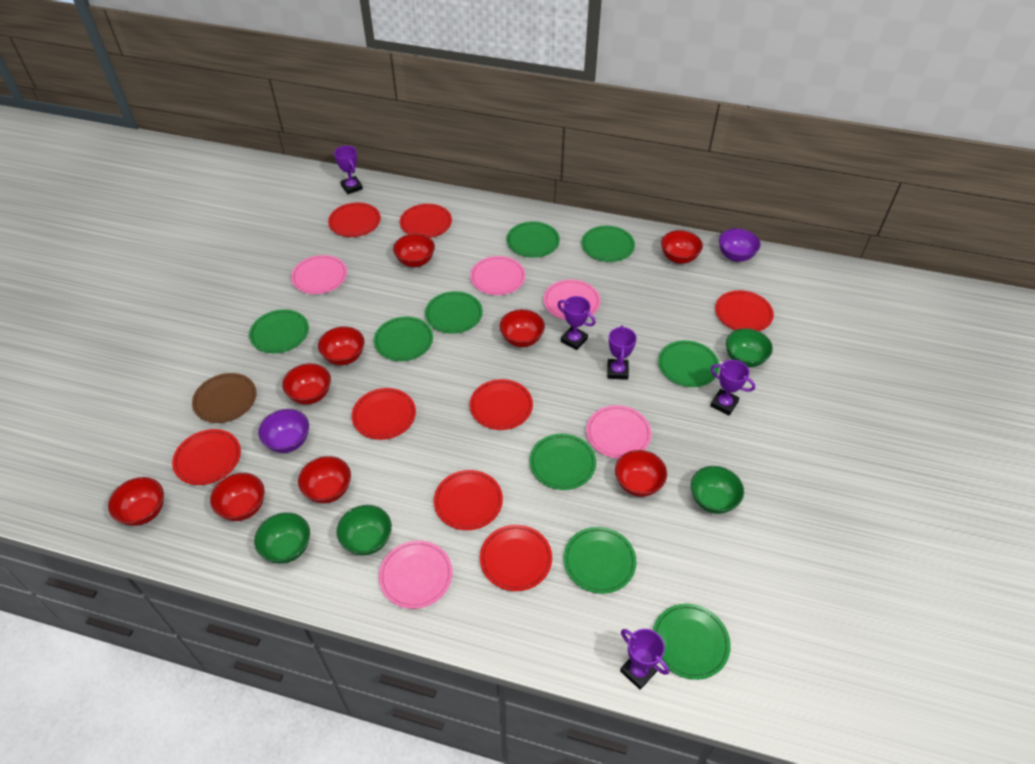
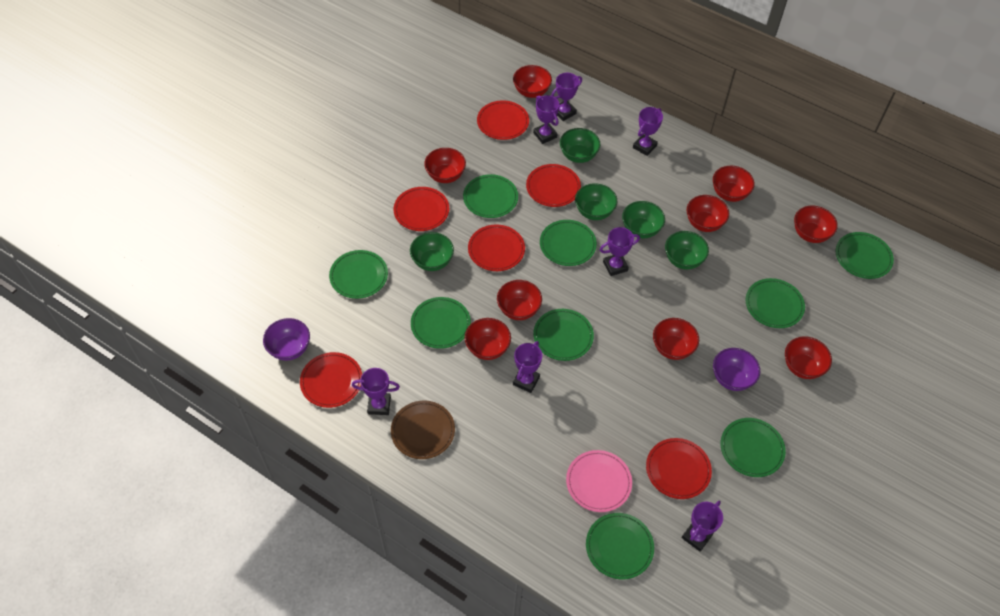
green bowl: [254,512,310,564] [336,505,392,556] [691,466,744,514] [726,328,773,367] = 4 -> [410,232,454,271] [560,128,600,163] [575,183,617,220] [622,201,665,238] [665,231,709,270] = 5
pink plate: [291,255,347,294] [379,540,453,609] [470,256,526,295] [543,279,600,320] [586,405,652,459] = 5 -> [566,450,632,512] = 1
purple trophy: [334,146,363,194] [558,296,596,350] [607,325,637,380] [620,629,669,690] [710,360,755,415] = 5 -> [352,368,400,415] [513,341,542,393] [533,95,560,144] [551,73,582,121] [600,227,640,276] [633,107,663,156] [682,501,723,552] = 7
red plate: [172,429,241,485] [328,202,381,237] [352,388,416,440] [400,204,452,238] [434,470,503,530] [470,379,533,430] [480,525,552,591] [715,290,774,331] = 8 -> [300,352,362,408] [393,187,449,231] [468,224,525,271] [477,101,529,140] [526,164,581,207] [646,438,712,499] = 6

